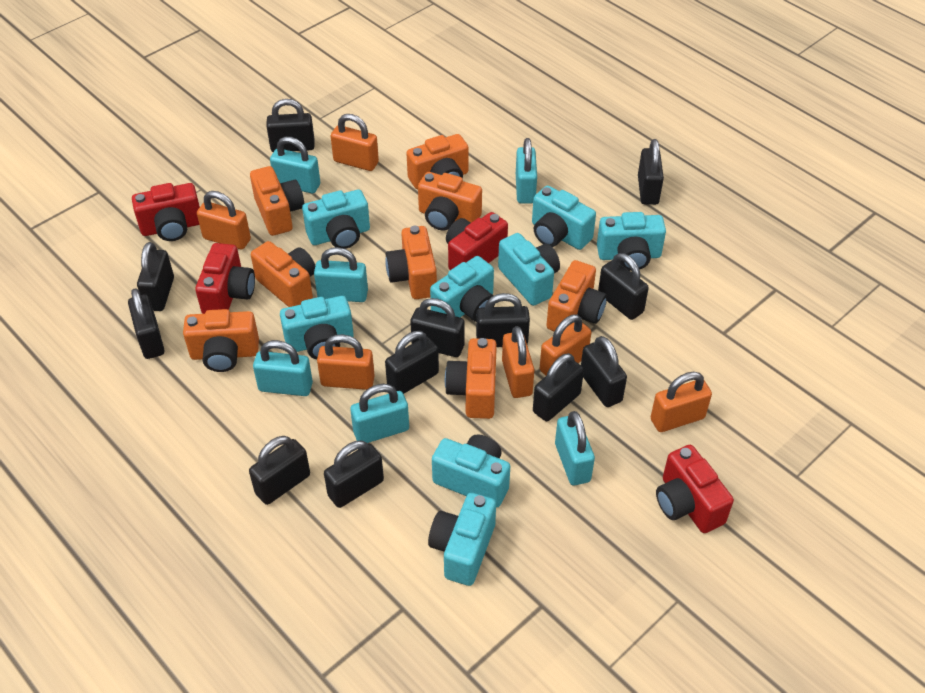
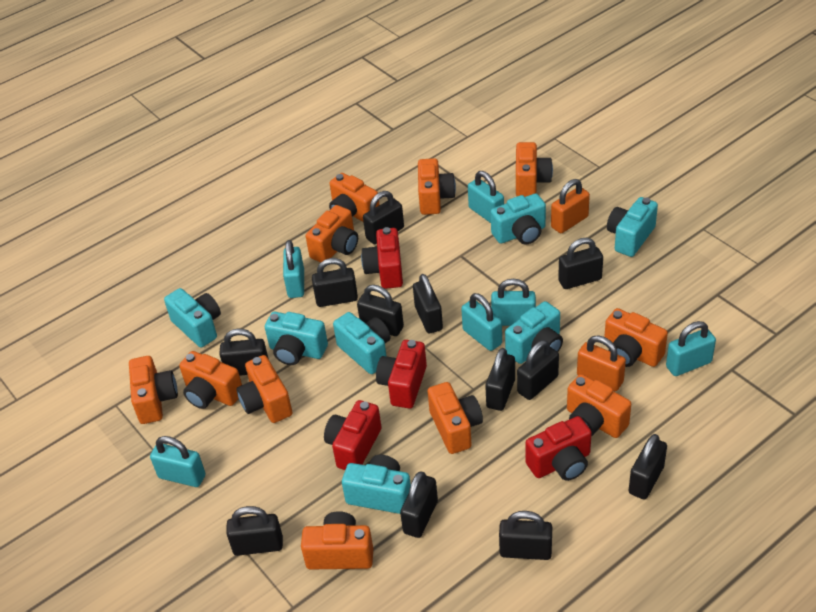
orange camera: [183,309,259,372] [250,166,304,236] [251,241,315,307] [385,226,437,299] [406,134,469,189] [418,172,482,231] [445,338,497,419] [546,260,607,331] = 8 -> [129,356,178,424] [179,351,242,409] [236,355,293,423] [301,511,373,569] [306,205,358,263] [329,173,380,222] [418,158,456,215] [427,382,483,454] [516,142,553,197] [567,374,631,438] [604,308,668,367] = 11
orange padlock: [197,191,251,249] [317,334,375,390] [331,114,379,171] [502,326,535,398] [540,314,591,376] [651,372,712,432] = 6 -> [551,179,590,233] [577,335,626,391] = 2
turquoise camera: [280,296,354,359] [302,190,370,249] [428,493,496,586] [430,256,495,322] [432,434,510,508] [498,233,560,306] [532,186,596,250] [597,212,666,271] = 8 -> [164,288,221,348] [265,312,328,365] [333,312,390,374] [342,455,411,514] [491,194,546,244] [505,301,563,364] [607,197,658,257] = 7

